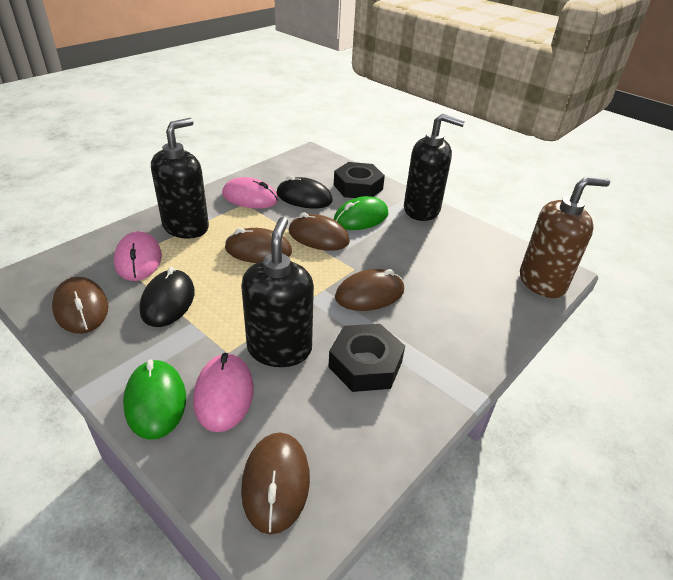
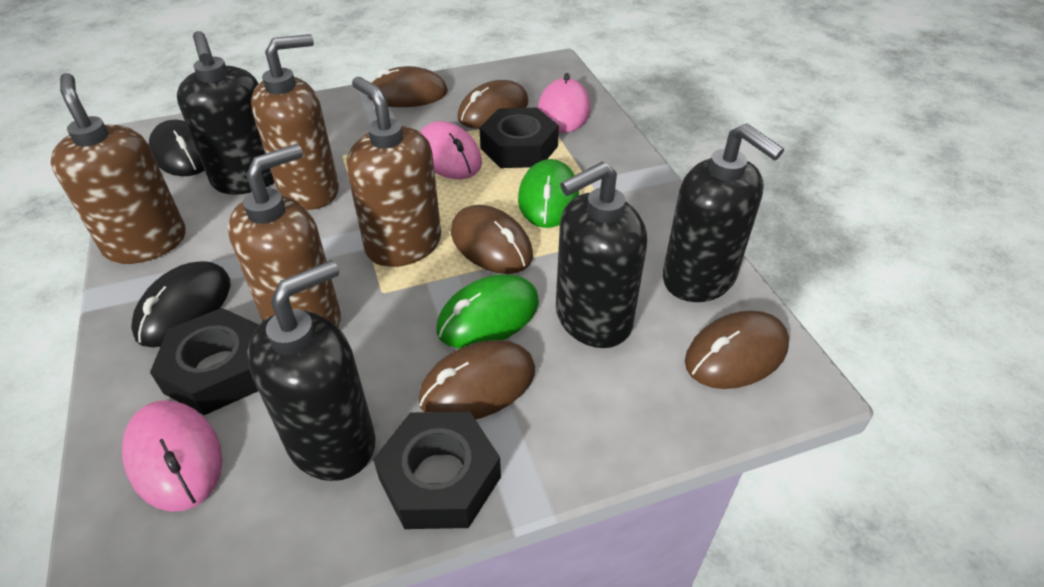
black nut: [328,324,405,392] [334,162,385,198] = 2 -> [150,308,259,415] [373,412,501,529] [479,108,559,168] = 3
black soap dispenser: [151,118,209,239] [241,217,314,367] [404,113,465,221] = 3 -> [177,31,275,195] [247,260,376,481] [556,162,647,348] [663,124,784,302] = 4
brown soap dispenser: [520,176,610,298] = 1 -> [51,73,186,264] [228,144,341,327] [251,34,339,210] [347,77,441,267] = 4

